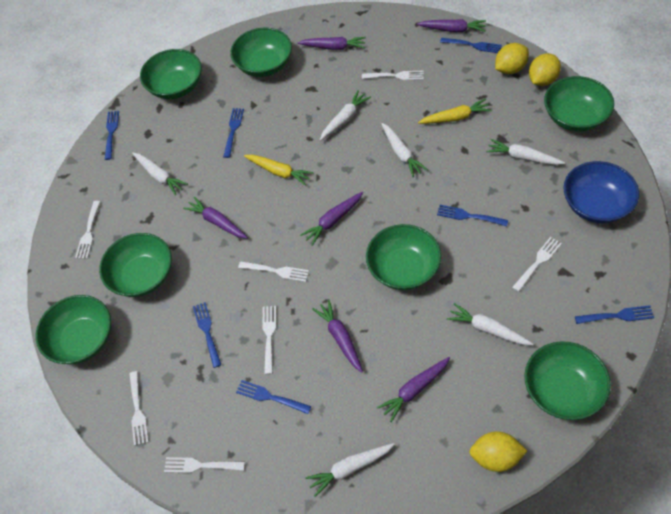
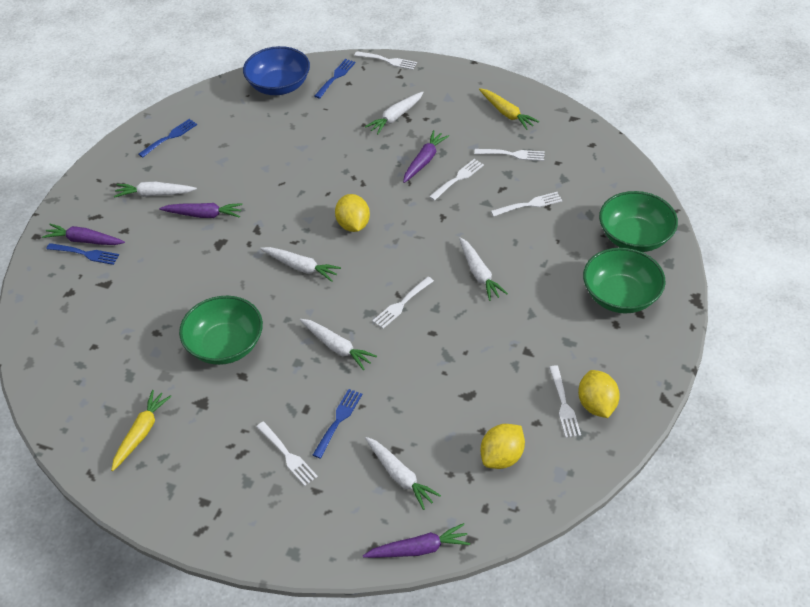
blue fork: [105,111,119,160] [193,302,221,368] [223,108,244,158] [236,380,311,414] [437,205,508,226] [440,38,502,53] [575,305,654,324] = 7 -> [46,243,119,265] [139,119,197,158] [313,389,363,459] [315,59,355,99] = 4
green bowl: [35,295,111,364] [99,233,172,297] [140,49,202,99] [230,28,292,77] [366,224,441,290] [524,341,611,420] [544,76,614,132] = 7 -> [179,296,263,365] [583,248,665,314] [599,191,678,252] = 3
purple carrot: [183,196,248,239] [298,37,366,50] [300,192,363,246] [313,300,363,373] [377,357,450,422] [417,19,486,32] = 6 -> [42,224,125,245] [159,203,243,218] [363,523,470,558] [403,130,449,183] = 4

